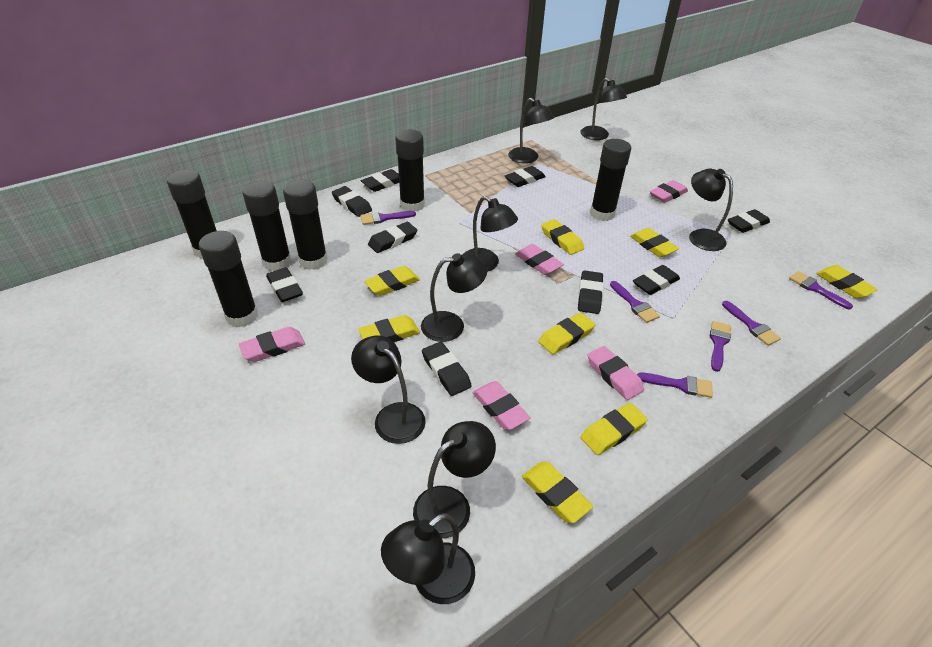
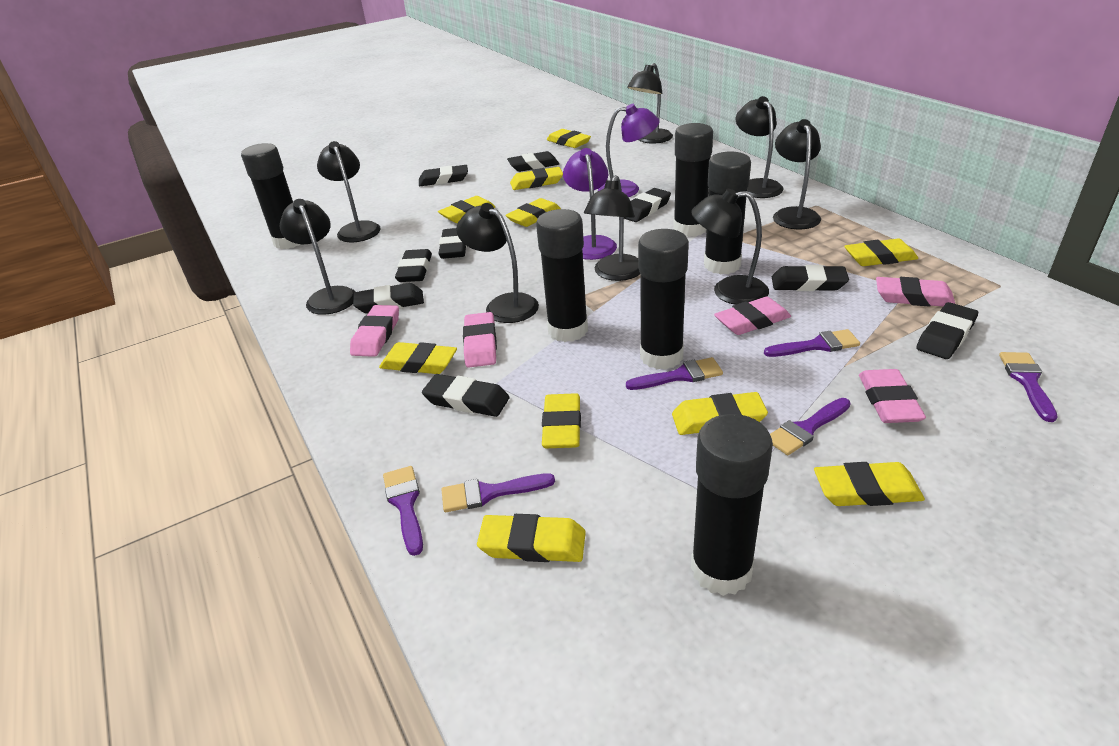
purple lamp: none = 0 -> [563,148,617,260] [598,104,660,197] = 2
yellow eraser: [358,315,420,342] [364,266,420,296] [522,462,593,523] [538,313,595,354] [541,219,584,255] [580,403,648,455] [630,228,679,257] [816,265,878,298] = 8 -> [379,342,457,374] [438,196,495,223] [477,514,586,562] [506,198,561,227] [510,167,563,190] [542,393,581,448] [547,129,591,148] [672,392,768,435] [814,462,925,506] [844,239,918,266] = 10

